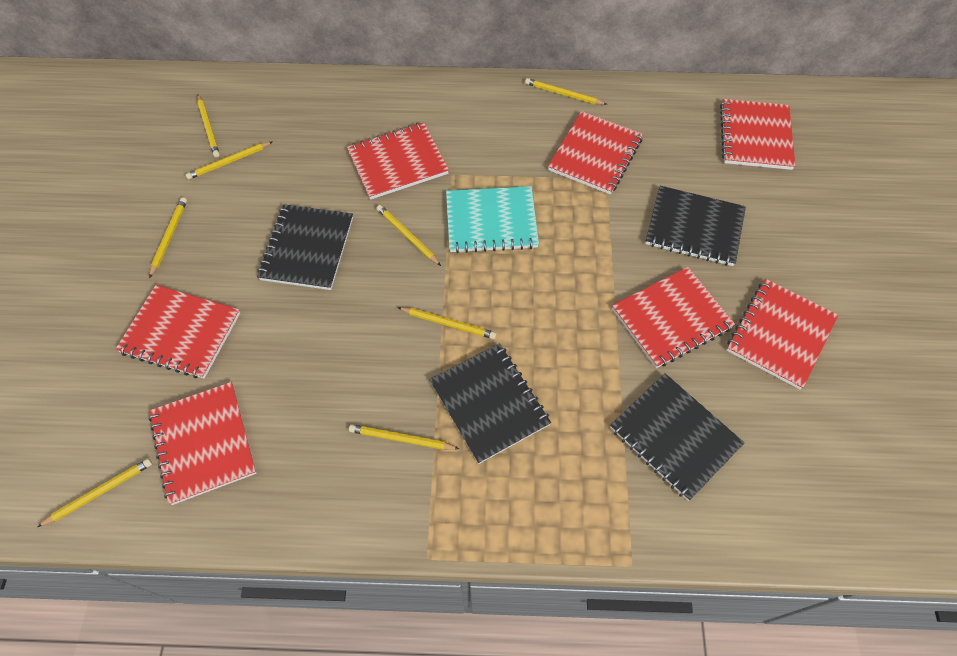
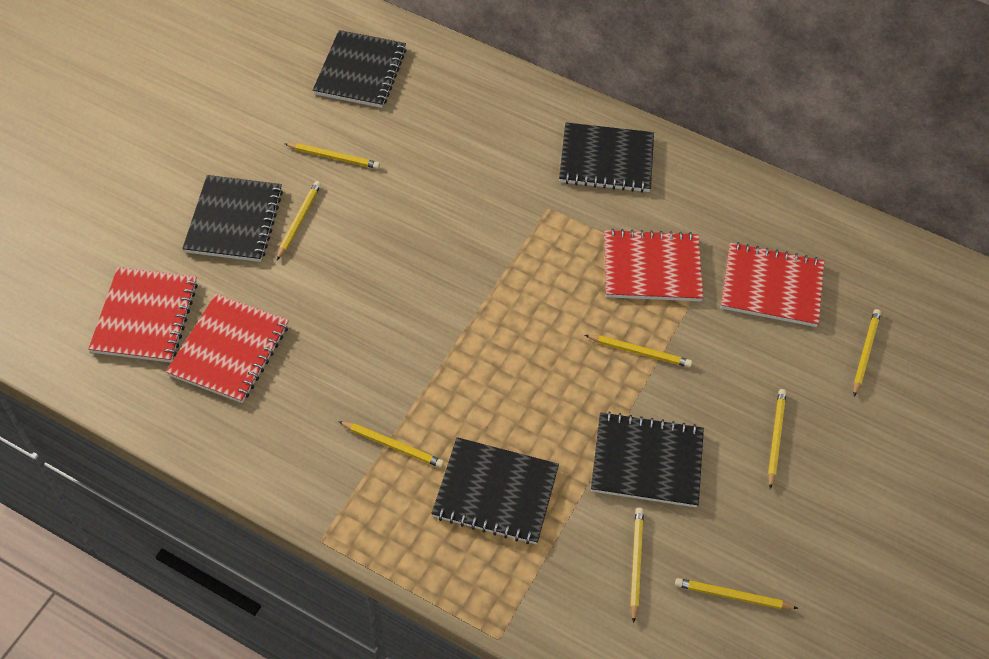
black notebook: [257,204,353,290] [429,343,551,464] [610,373,744,501] [645,186,746,266] = 4 -> [182,175,283,262] [313,30,407,108] [431,437,559,544] [559,123,654,193] [591,412,704,507] = 5
red notebook: [115,285,240,379] [149,382,257,505] [347,123,449,200] [548,111,643,194] [612,267,735,368] [720,99,795,170] [727,279,838,390] = 7 -> [88,267,198,363] [166,294,289,403] [604,229,703,301] [721,242,824,327] = 4
turquoise notebook: [446,186,539,253] = 1 -> none = 0

